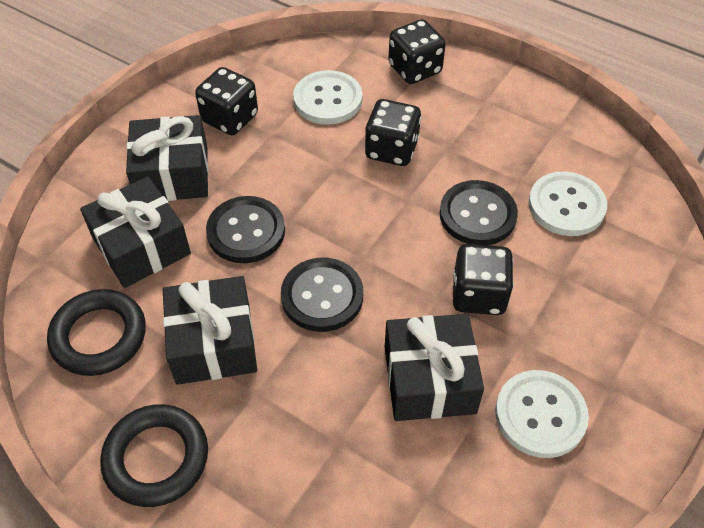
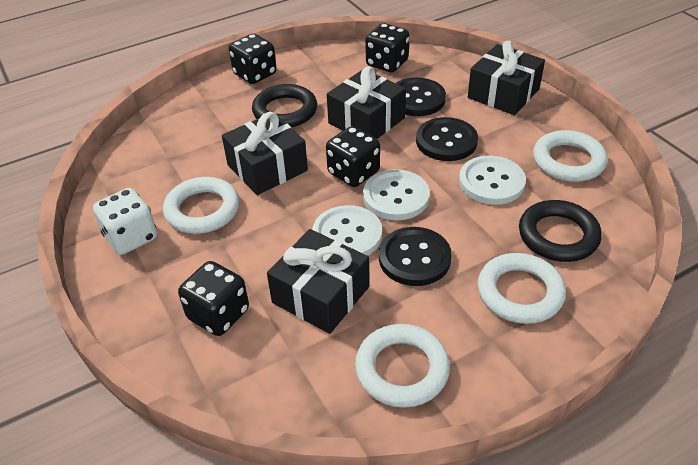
white dice: none = 0 -> [93,188,157,255] = 1
white ring: none = 0 -> [163,177,239,234] [355,324,450,408] [478,253,566,324] [533,130,608,182] = 4

